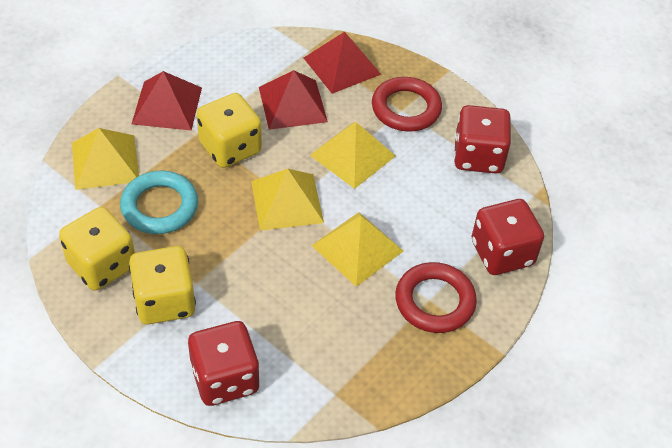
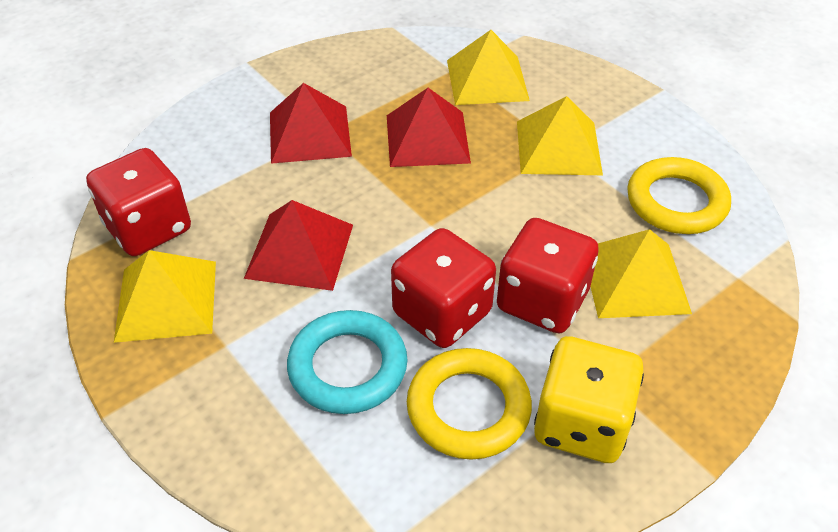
red ring: [372,77,442,132] [395,262,477,333] = 2 -> none = 0
yellow dice: [59,207,135,291] [129,246,196,325] [197,93,262,168] = 3 -> [534,336,644,463] = 1
yellow ring: none = 0 -> [407,348,532,460] [627,157,731,234] = 2

